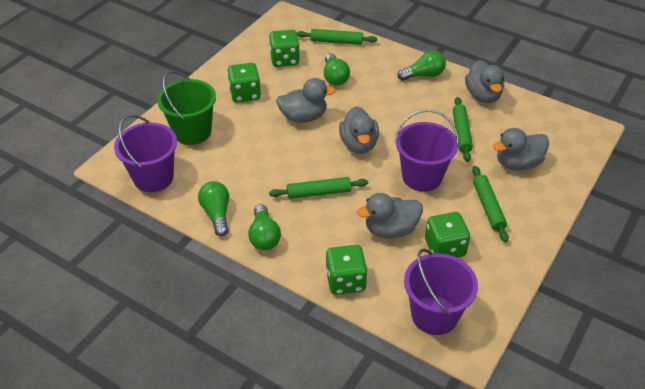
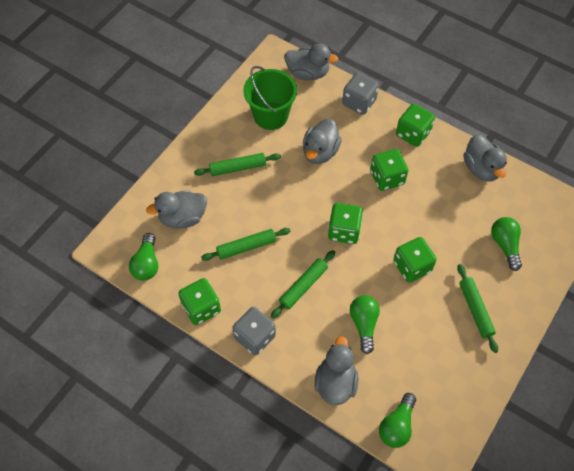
green dice: [227,63,261,103] [269,30,300,67] [326,245,368,295] [425,212,470,258] = 4 -> [178,278,221,325] [328,203,363,244] [370,149,408,191] [394,237,437,283] [396,104,435,147] = 5
grey dice: none = 0 -> [232,307,276,356] [342,73,379,115] = 2
purple bucket: [114,115,177,192] [395,109,459,192] [404,249,478,335] = 3 -> none = 0

